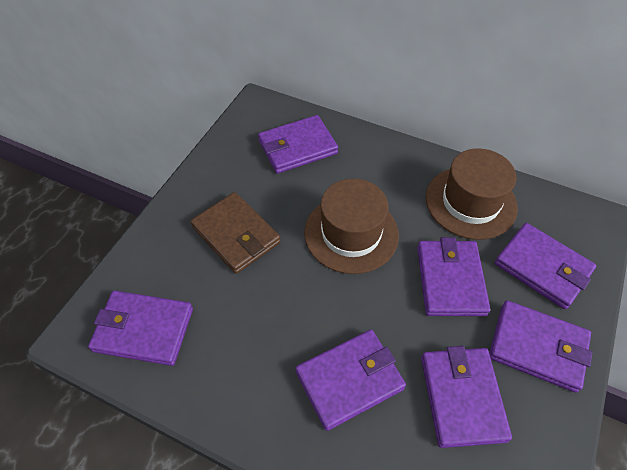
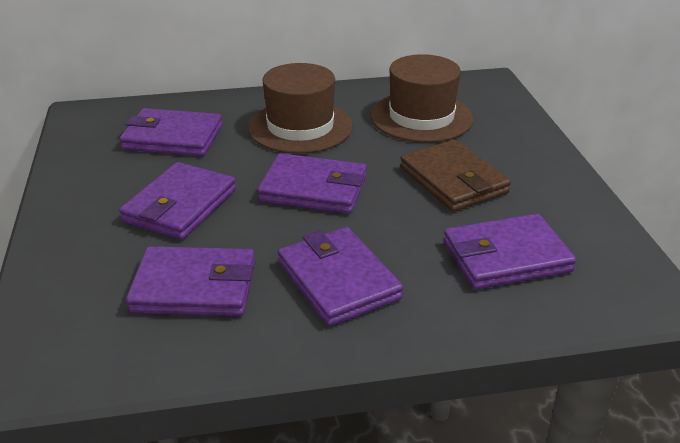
purple wallet: [88,291,193,366] [258,115,338,174] [295,330,406,431] [417,237,491,316] [421,346,512,448] [489,300,593,393] [495,223,596,309] = 7 -> [119,162,236,240] [120,108,223,156] [126,246,255,316] [257,153,367,214] [278,227,403,326] [443,214,576,290] = 6

